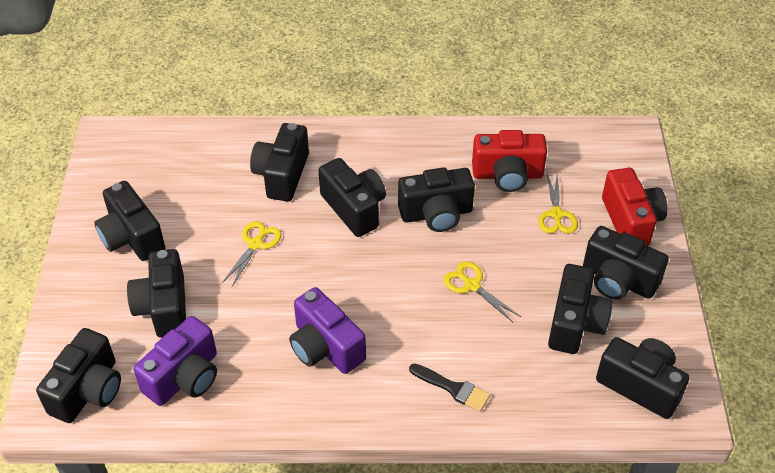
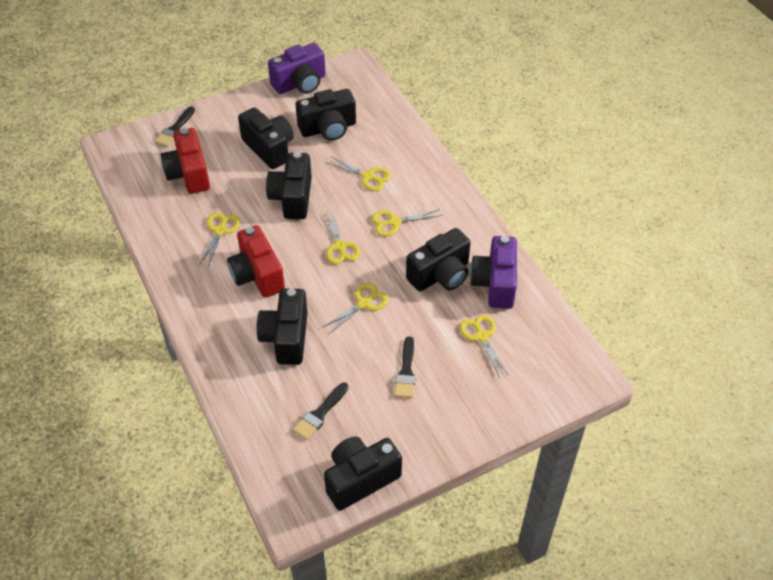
black brush: [409,364,490,412] = 1 -> [155,106,195,147] [293,382,348,440] [394,336,415,398] = 3
black camera: [36,328,121,423] [94,181,165,261] [127,249,186,338] [250,123,309,202] [318,158,386,237] [398,167,475,232] [548,264,612,354] [583,226,669,300] [596,337,689,419] = 9 -> [238,108,294,169] [257,288,308,365] [266,152,312,219] [295,89,356,141] [324,436,402,511] [406,228,471,291] = 6
yellow scissors: [222,221,281,287] [444,261,521,322] [538,173,578,234] = 3 -> [199,212,240,266] [322,283,389,335] [323,211,360,264] [327,156,391,191] [371,209,442,236] [460,315,509,378] = 6

